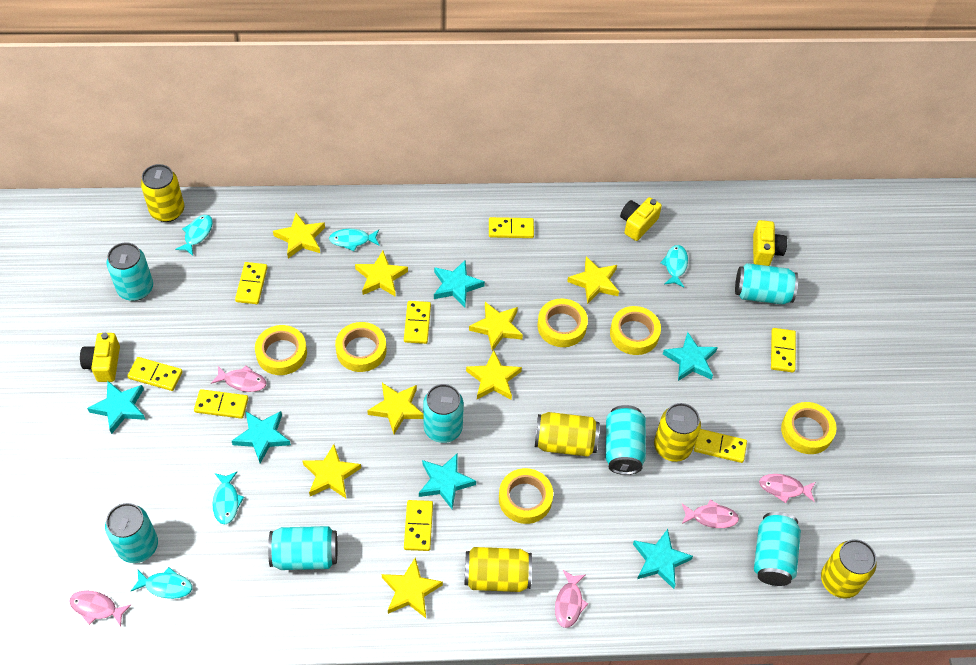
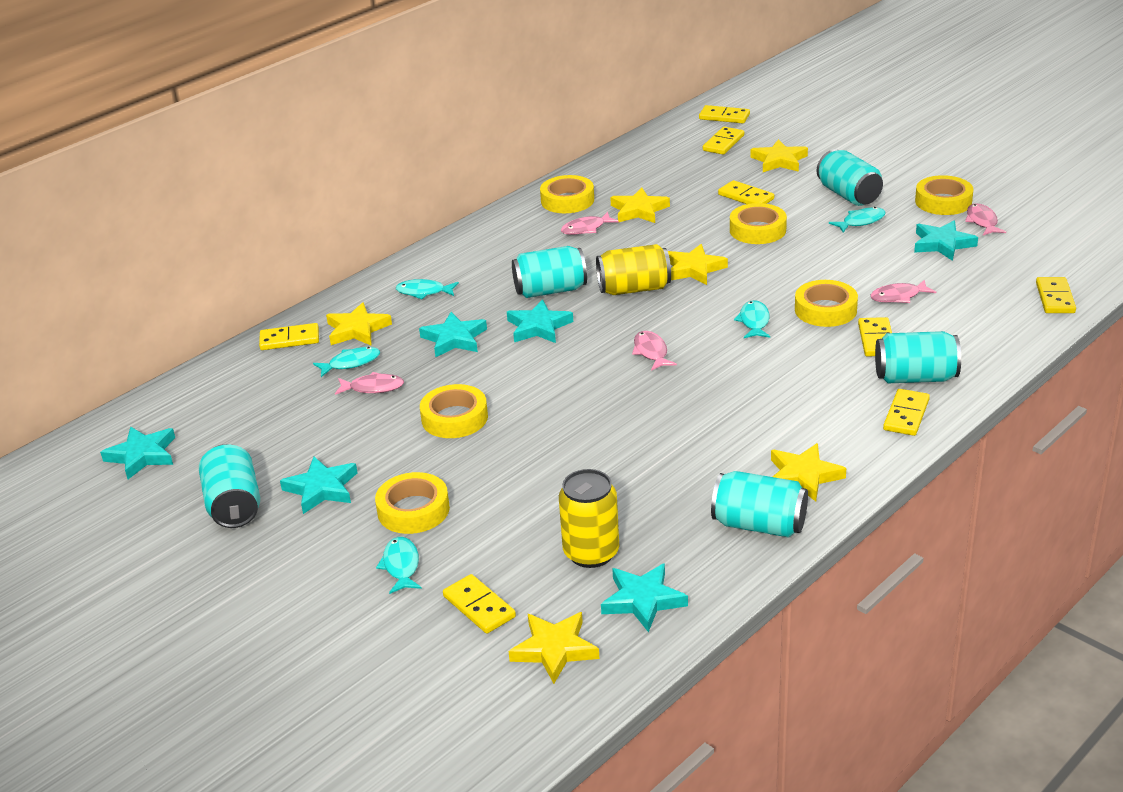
turquoise can: [105,503,158,563] [106,243,153,301] [268,526,338,570] [423,384,464,443] [605,405,646,475] [735,263,798,305] [754,512,801,586] = 7 -> [199,444,260,528] [512,246,587,298] [711,471,808,537] [817,149,883,206] [875,331,961,383] = 5
yellow camera: [80,333,120,382] [620,197,662,241] [753,220,787,266] = 3 -> none = 0
yellow can: [141,164,184,222] [464,547,532,592] [535,412,600,457] [654,403,701,462] [821,539,877,599] = 5 -> [559,469,619,568] [596,244,671,295] = 2
yellow star: [273,213,325,258] [303,444,361,498] [355,251,408,297] [367,383,423,434] [382,558,443,618] [466,350,522,399] [469,302,523,351] [567,256,619,304] = 8 -> [326,302,392,346] [509,612,600,684] [610,187,670,223] [668,244,728,285] [750,139,808,172] [771,443,846,502] = 6

